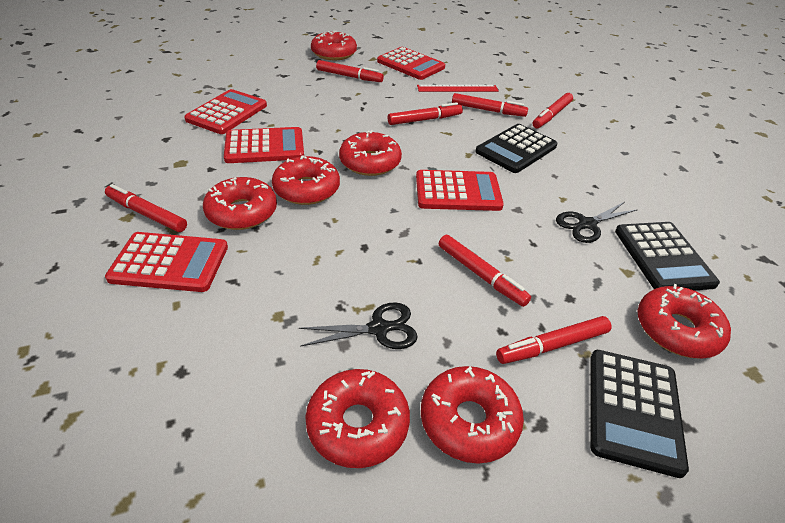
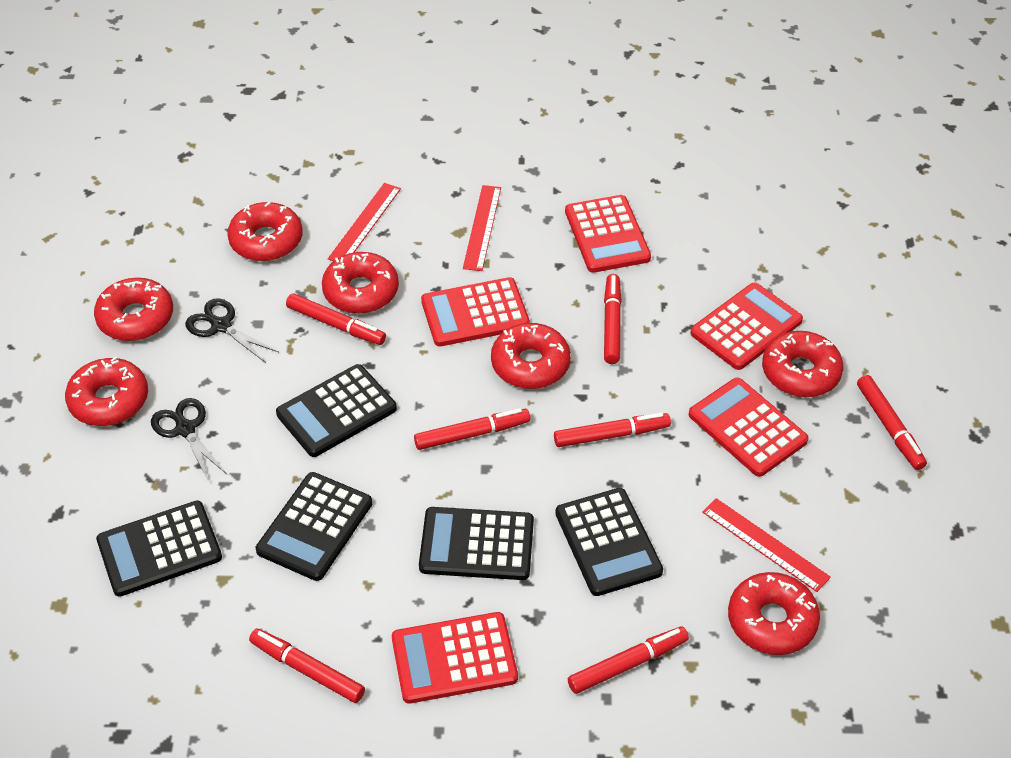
black calculator: [475,124,557,173] [590,350,689,478] [615,222,720,291] = 3 -> [96,501,222,597] [256,472,372,581] [276,364,397,457] [419,507,534,580] [555,488,663,596] = 5
red ruler: [417,85,499,92] = 1 -> [328,183,401,261] [463,185,501,271] [702,498,831,592] = 3

